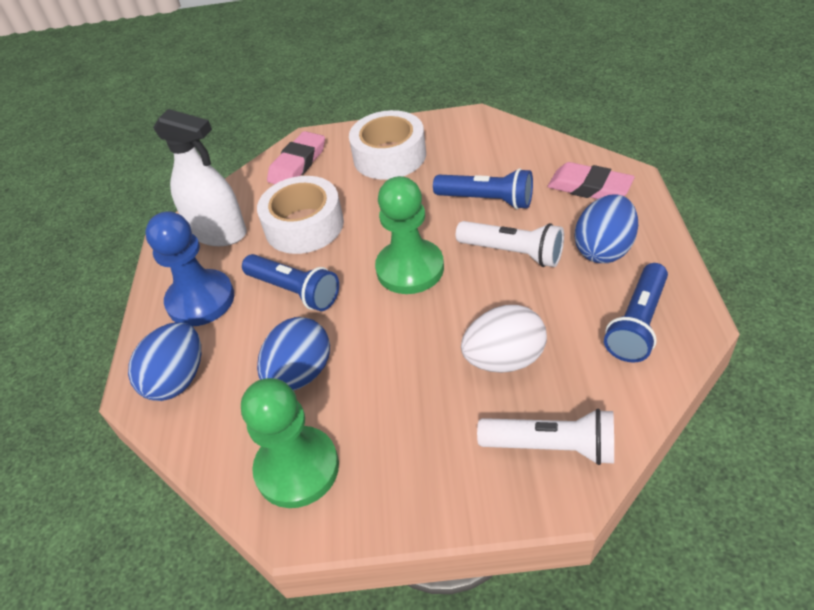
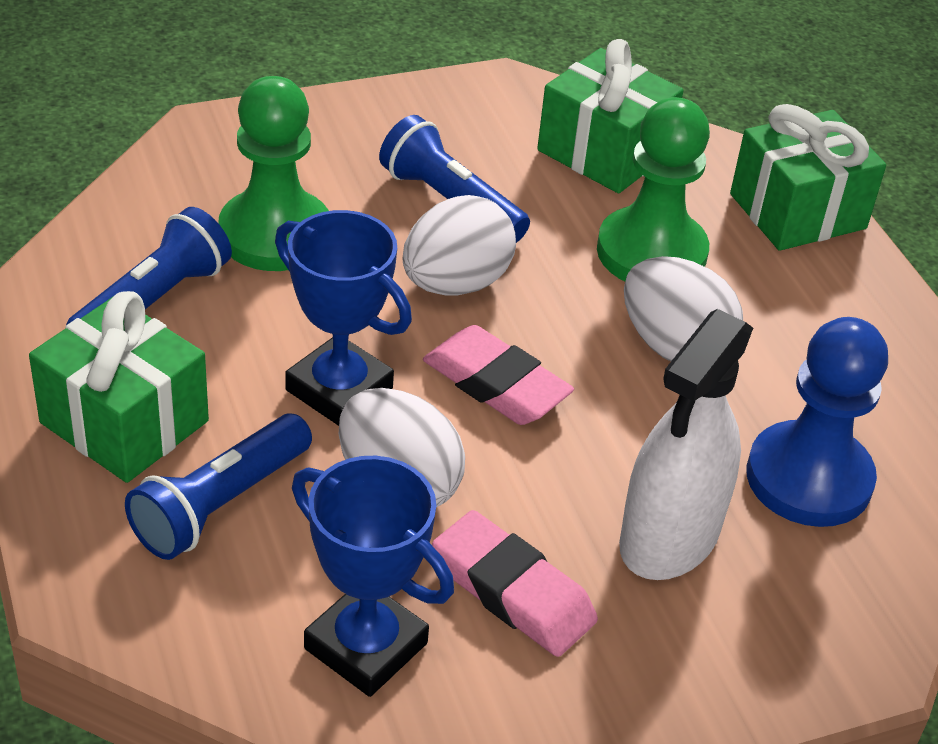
blue egg: [128,322,201,401] [257,317,330,391] [575,194,638,263] = 3 -> none = 0
blue trophy: none = 0 -> [275,210,412,426] [292,456,454,697] = 2
green gift: none = 0 -> [29,291,209,483] [537,39,684,194] [730,104,886,251] = 3
white egg: [461,305,547,373] = 1 -> [339,388,465,507] [402,195,516,295] [624,256,743,361] = 3
white flashlight: [456,221,564,267] [477,409,614,465] = 2 -> none = 0
white tape: [257,176,344,254] [349,110,426,180] = 2 -> none = 0

